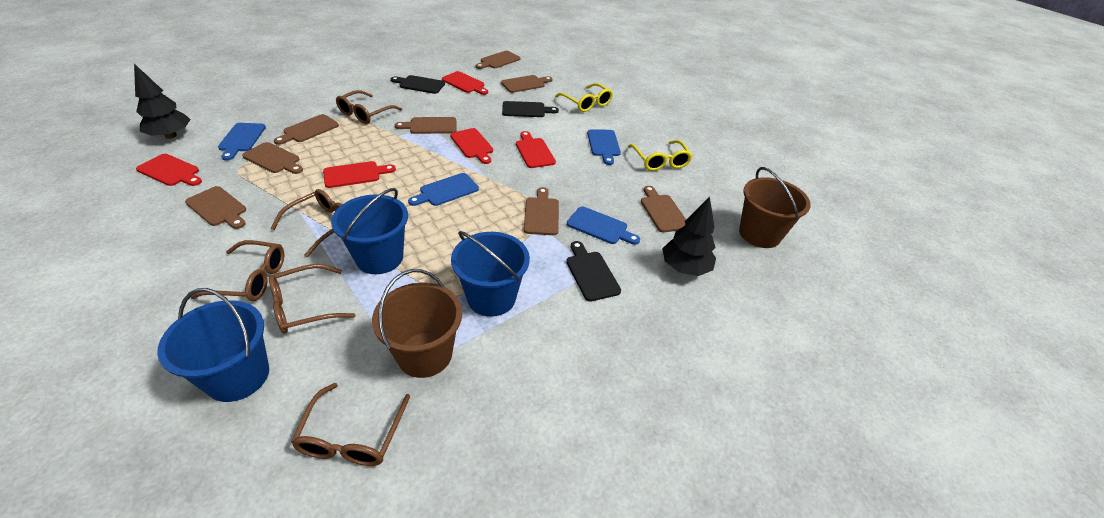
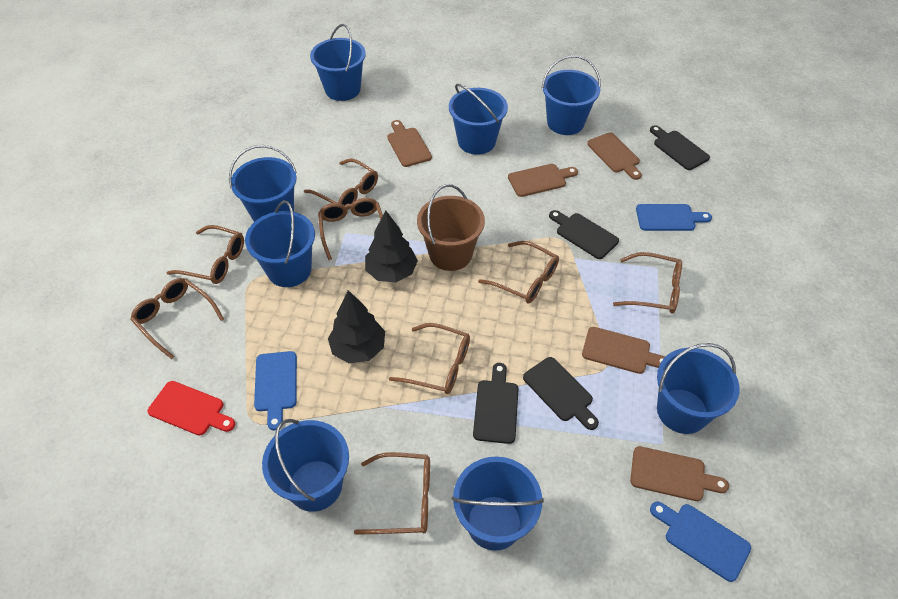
black cutting board: [391,75,445,94] [502,101,559,117] [566,241,621,301] = 3 -> [473,363,519,444] [523,357,599,430] [549,210,619,259] [650,125,710,170] = 4
blue bucket: [157,288,269,402] [331,188,408,274] [451,231,530,317] = 3 -> [229,145,297,222] [245,200,315,287] [262,419,349,512] [310,24,366,101] [449,84,508,155] [451,457,544,551] [541,55,601,135] [657,343,739,434] = 8
blue cutting board: [218,123,266,161] [408,173,479,206] [567,206,640,245] [587,129,621,165] = 4 -> [254,351,297,430] [636,204,712,231] [650,502,751,582] = 3
brown bucket: [372,269,462,378] [739,167,811,248] = 2 -> [417,184,485,271] = 1
brown cutting board: [185,186,246,229] [242,142,303,174] [274,114,339,145] [395,117,456,134] [476,51,521,69] [501,75,553,93] [524,187,559,235] [641,186,686,232] = 8 -> [387,120,432,167] [508,164,578,197] [582,327,665,374] [587,132,642,180] [630,446,729,501] = 5
brown glasses: [191,240,284,301] [269,264,356,334] [271,189,342,257] [291,383,410,466] [336,90,402,124] = 5 -> [130,278,224,359] [166,225,244,284] [304,158,378,210] [318,198,383,260] [354,452,430,534] [389,323,470,394] [478,241,559,304] [613,252,682,314] = 8
red cutting board: [136,154,202,186] [323,161,396,188] [442,71,488,95] [450,128,493,164] [516,131,556,168] = 5 -> [147,381,235,436] = 1
yellow glasses: [555,83,613,112] [628,140,692,171] = 2 -> none = 0

